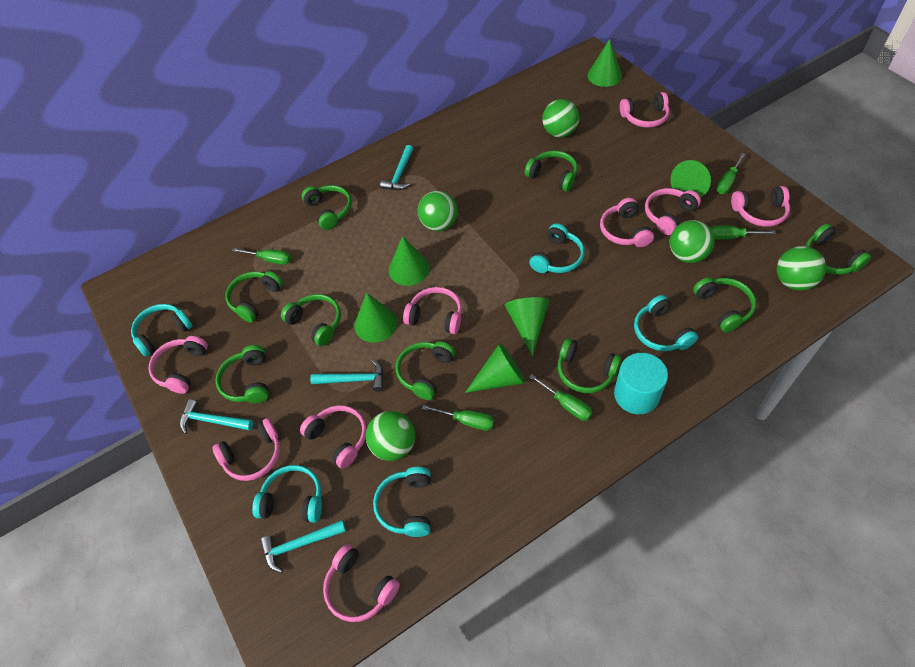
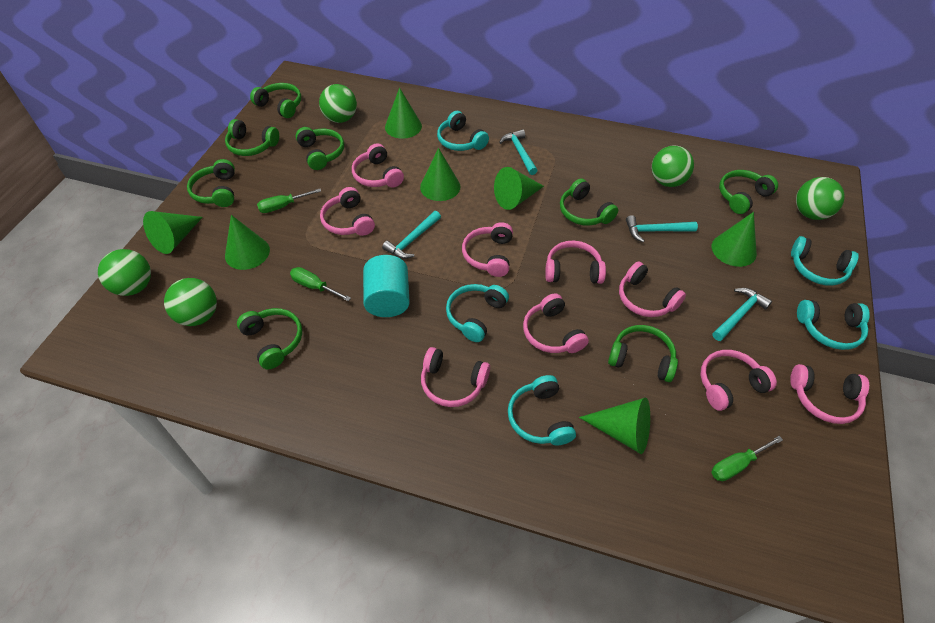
green cone: [354,293,398,343] [389,236,430,286] [465,343,525,393] [505,297,550,356] [587,39,622,87] [671,160,711,198] = 6 -> [143,211,203,254] [225,215,270,270] [385,87,422,139] [420,148,461,201] [494,167,544,210] [579,397,650,454] [712,212,757,267] = 7
green headphones: [215,345,269,403] [225,271,283,323] [281,294,341,346] [302,185,352,230] [396,341,455,400] [525,151,578,191] [558,338,622,393] [693,277,756,332] [806,223,871,275] = 9 -> [187,159,235,207] [225,119,279,156] [237,308,302,369] [250,83,301,118] [296,127,344,170] [560,178,618,226] [608,325,678,382] [719,170,778,214] = 8
green screwdriver: [232,248,291,265] [422,405,494,431] [529,374,593,421] [710,225,776,240] [716,153,745,194] = 5 -> [257,189,321,213] [290,267,351,301] [711,436,783,481] = 3

